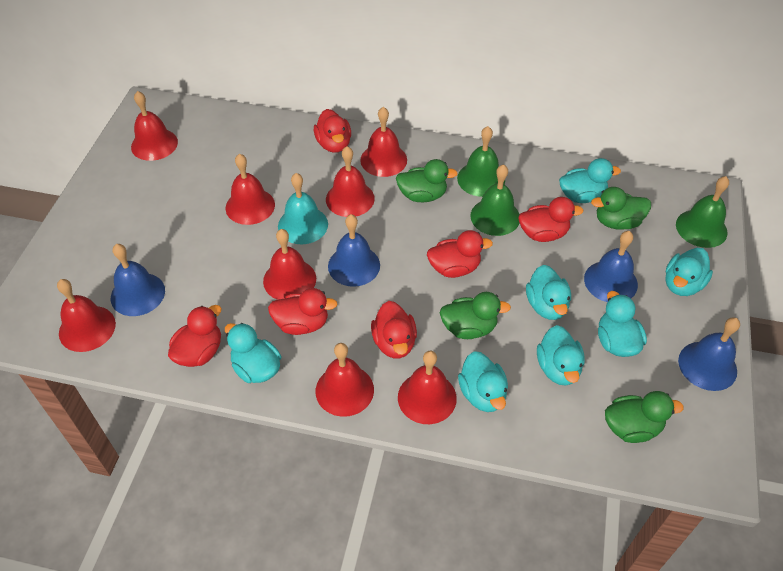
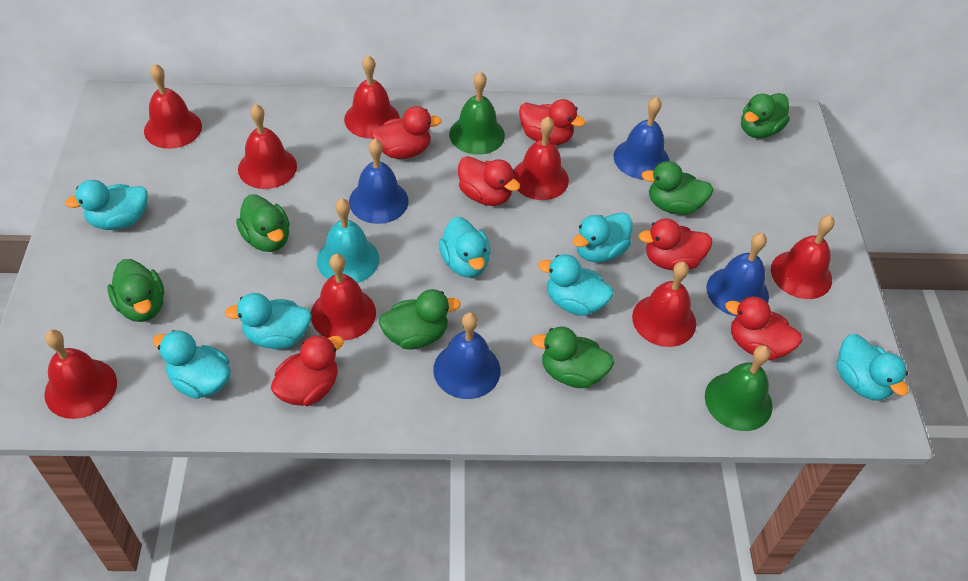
green bell: [457,126,505,197] [470,164,520,236] [676,176,729,248] = 3 -> [449,72,505,155] [705,345,773,431] = 2
green duck: [396,159,458,202] [440,292,511,339] [591,187,651,230] [605,391,684,443] = 4 -> [107,259,164,322] [236,194,290,252] [379,289,461,349] [532,326,614,388] [642,161,714,215] [741,93,790,138] = 6

